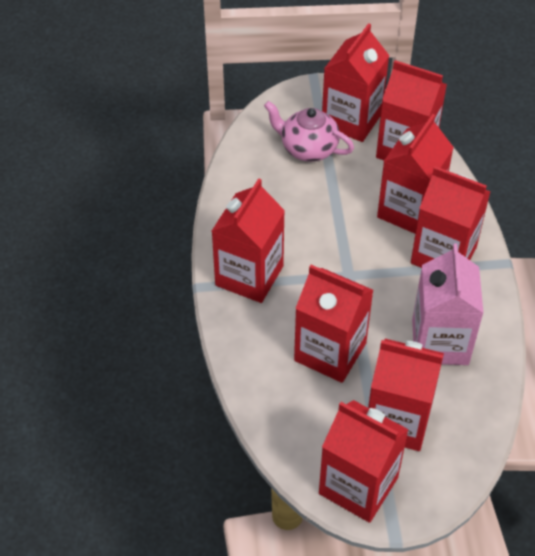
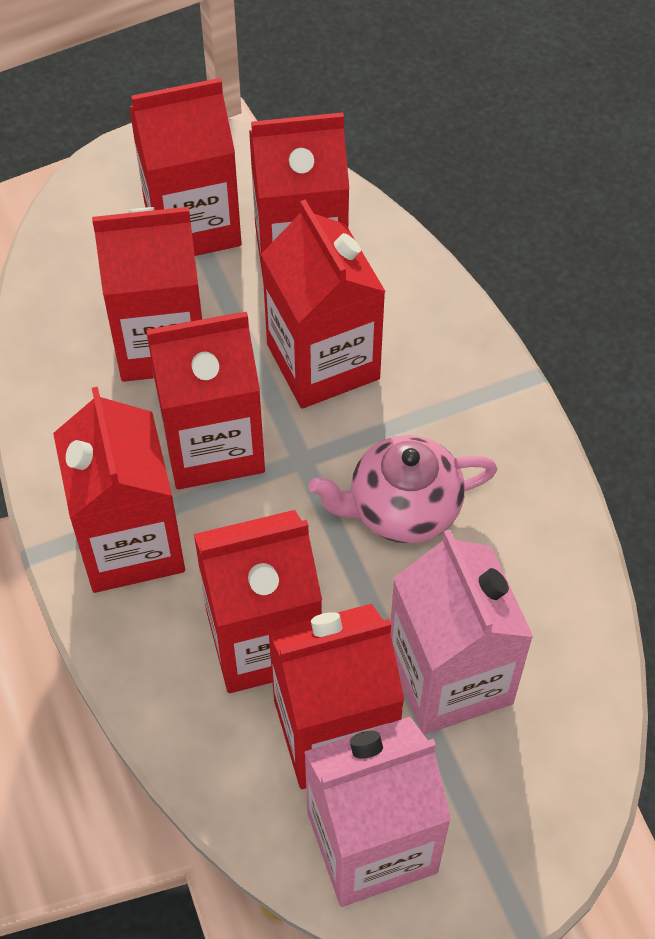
pink carton: [412,244,484,365] = 1 -> [304,717,451,907] [390,530,533,735] = 2

